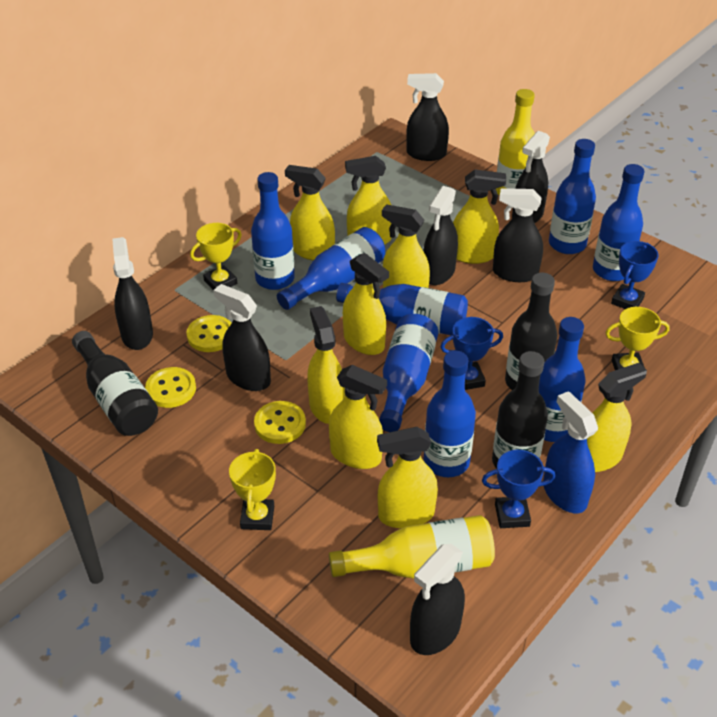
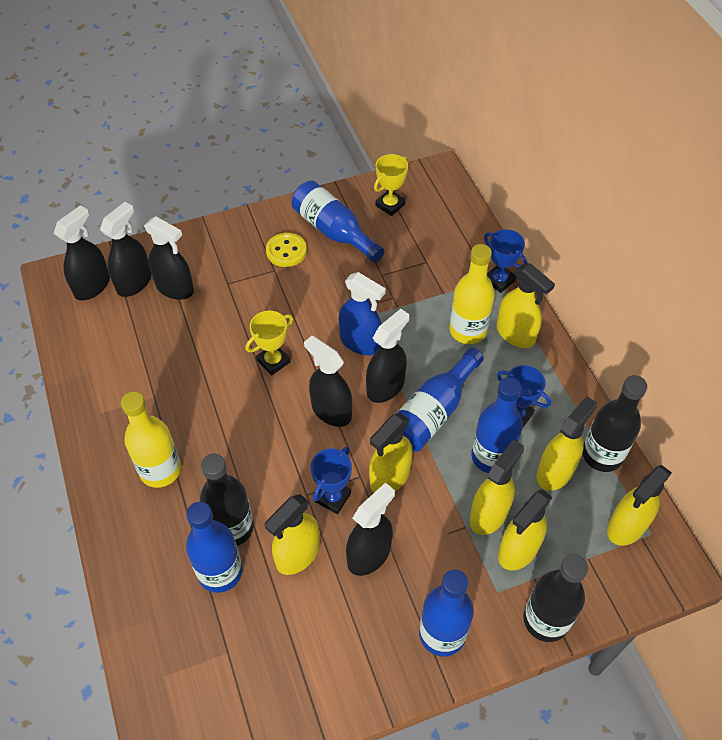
black spray bottle: [112,237,153,350] [213,284,271,391] [406,73,449,161] [410,544,465,655] [423,186,458,285] [493,188,543,282] [512,131,550,223] = 7 -> [54,205,110,300] [100,202,152,297] [144,216,194,300] [304,336,352,427] [346,483,395,576] [366,309,409,403] = 6
blue bottle: [251,172,295,290] [277,227,385,310] [336,283,468,335] [379,314,439,432] [424,351,476,477] [539,317,586,442] [549,139,596,254] [593,164,645,281] = 8 -> [186,502,242,593] [292,181,385,263] [396,348,484,452] [419,570,474,656] [471,377,523,473] = 5
yellow button: [145,367,196,408] [186,315,231,352] [254,401,306,444] = 3 -> [266,233,307,267] = 1
yellow spray bottle: [285,165,335,260] [307,306,345,424] [329,365,387,469] [343,253,389,355] [345,156,392,245] [377,427,438,528] [382,204,430,288] [453,170,506,264] [587,363,647,472] = 9 -> [265,494,320,575] [369,413,413,493] [470,439,524,535] [497,263,555,348] [498,490,552,570] [537,396,597,491] [607,465,672,546] = 7
yellow trophy: [190,223,242,290] [229,449,276,530] [605,307,670,370] = 3 -> [245,311,293,375] [374,154,409,216] = 2

